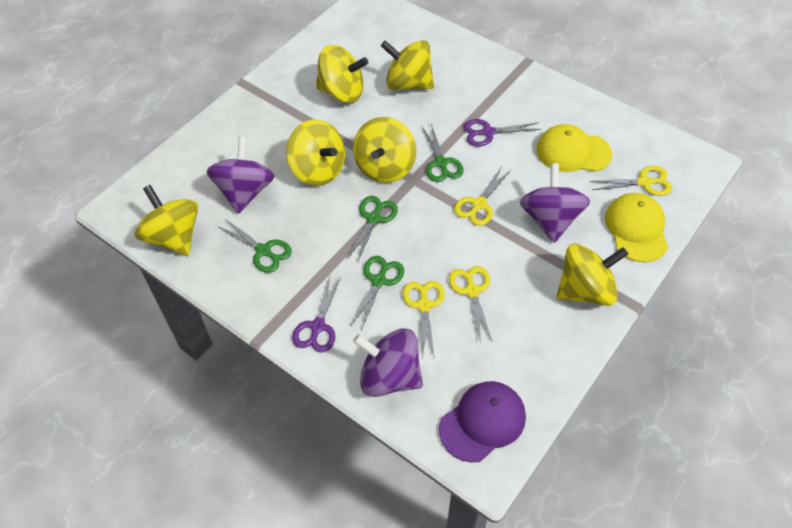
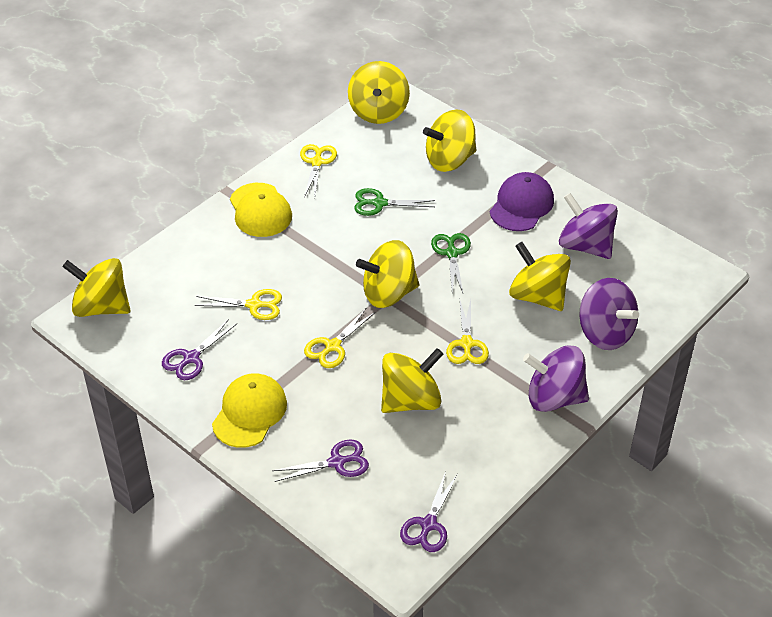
green scissors: [219,219,292,273] [347,196,398,263] [351,256,404,330] [421,124,464,182] = 4 -> [354,188,435,216] [431,233,471,293] = 2
purple scissors: [292,276,341,353] [464,119,541,146] = 2 -> [162,319,237,380] [272,440,369,482] [400,471,458,552] = 3

